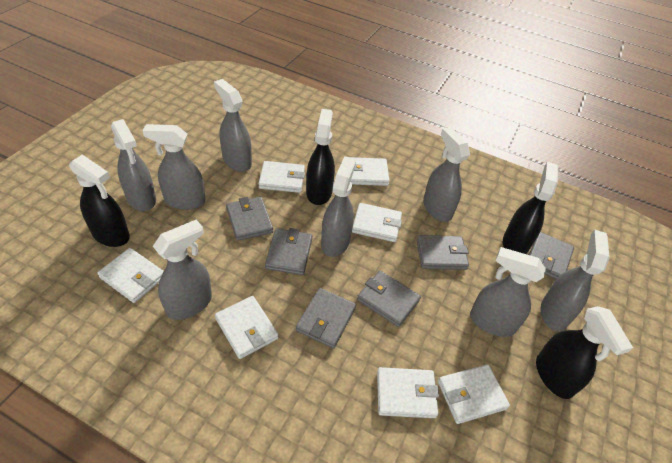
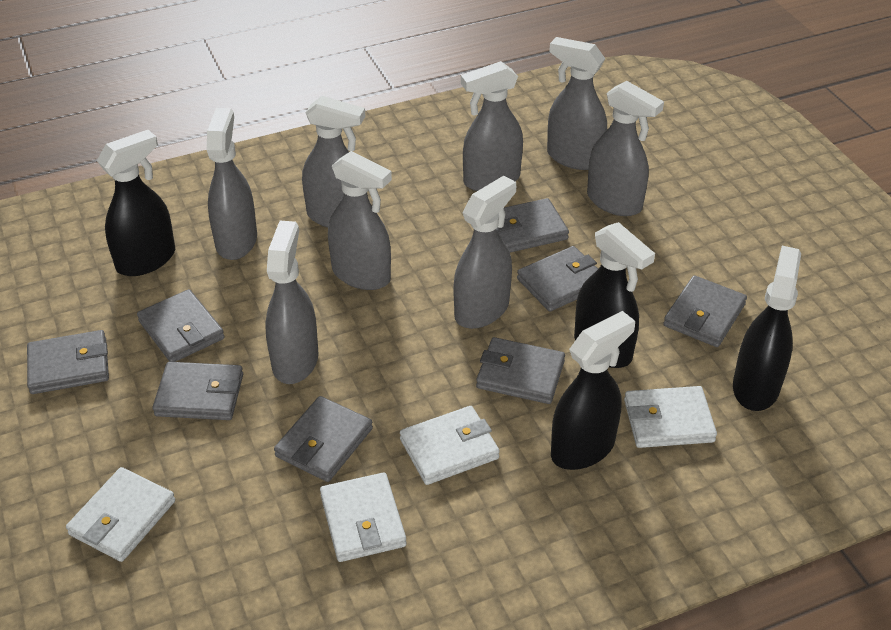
grey wallet: [226,197,273,241] [265,228,312,275] [296,288,356,348] [357,271,421,327] [417,235,469,270] [529,232,574,279] = 6 -> [27,330,109,394] [137,289,225,362] [152,362,243,420] [274,396,373,482] [476,337,565,404] [496,198,569,253] [517,246,598,312] [663,275,747,347] = 8
white wallet: [97,248,164,303] [215,296,279,359] [258,161,305,193] [350,157,390,186] [352,203,402,242] [377,367,439,418] [438,364,510,424] = 7 -> [66,467,175,562] [320,472,407,562] [400,406,500,485] [624,386,717,448] = 4

